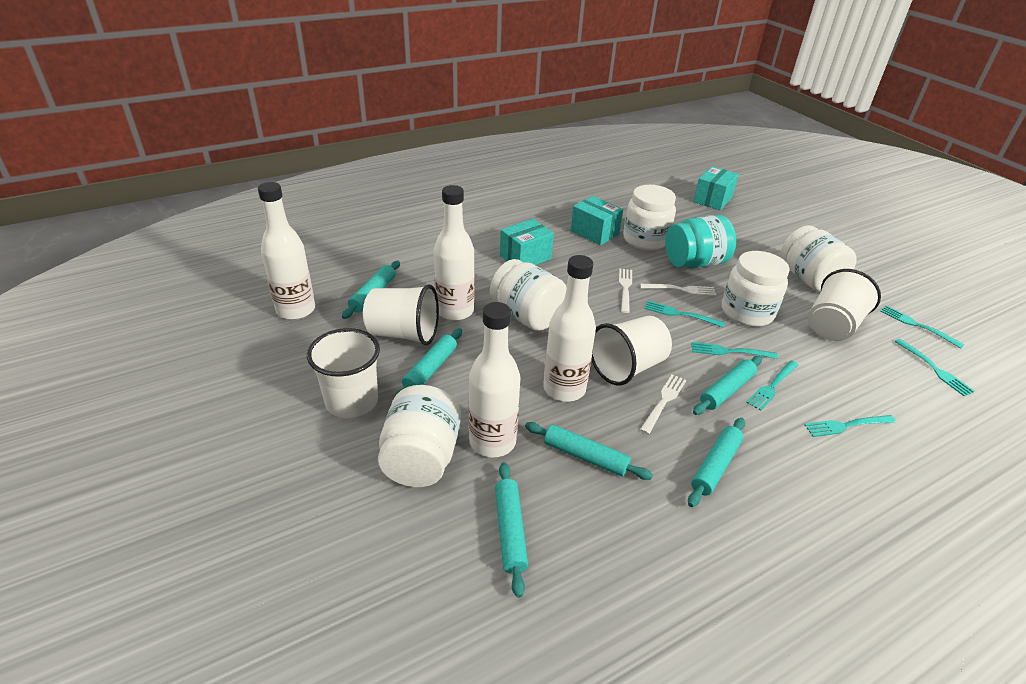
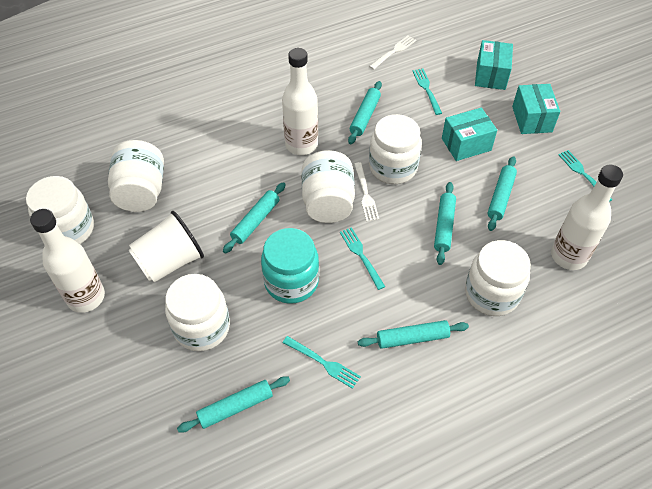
turquoise fork: [645,301,725,328] [691,342,778,359] [746,360,798,411] [804,415,896,437] [880,306,965,348] [894,339,975,396] = 6 -> [283,336,361,389] [340,227,385,290] [412,69,442,115] [558,150,612,202] = 4
white bottle: [258,182,315,320] [434,185,475,321] [468,302,521,457] [543,255,596,402] = 4 -> [30,209,105,313] [282,48,318,155] [551,165,623,270] = 3
white cup: [307,328,380,418] [363,284,439,345] [591,316,672,386] [808,269,881,341] = 4 -> [129,211,204,282] = 1
white fork: [619,269,632,313] [640,284,716,296] [640,374,686,434] = 3 -> [354,162,379,222] [369,35,416,70] = 2
white jar: [378,385,461,487] [490,259,567,331] [623,185,676,250] [722,251,790,327] [781,225,856,292] = 5 -> [26,176,94,244] [108,140,164,212] [165,274,230,351] [301,150,355,223] [369,114,422,184] [465,240,531,316] = 6

